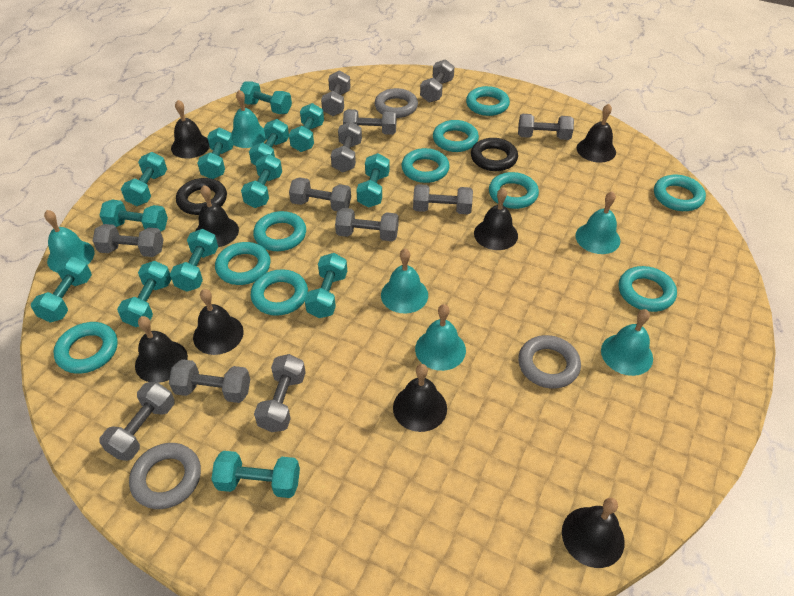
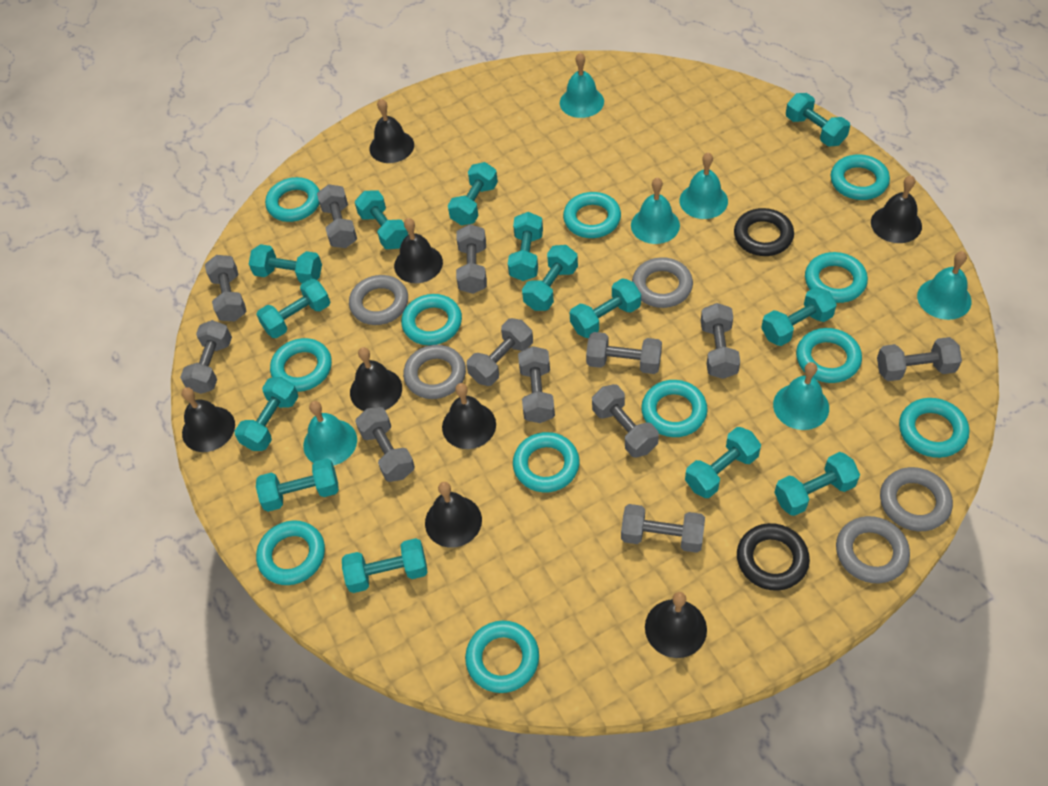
grey ring: [129,443,201,509] [374,88,418,118] [518,335,581,389] = 3 -> [349,275,408,325] [403,345,466,399] [632,257,693,308] [836,516,910,583] [880,467,953,531] = 5
turquoise dumbbell: [31,257,92,323] [99,199,168,231] [117,261,171,327] [121,152,167,206] [170,229,218,292] [197,128,234,179] [211,451,300,498] [240,81,292,114] [241,154,282,208] [249,119,289,166] [289,103,324,152] [304,253,347,318] [356,153,390,208] = 13 -> [234,377,298,451] [249,244,322,283] [256,279,330,338] [256,459,339,512] [342,538,428,593] [355,190,409,249] [448,162,498,226] [508,212,543,281] [522,245,578,311] [570,278,641,338] [685,427,761,498] [761,287,837,346] [774,452,860,516] [786,93,850,147] = 14
turquoise ring: [53,322,118,374] [215,242,271,285] [251,269,308,316] [253,211,306,251] [401,148,450,183] [433,120,479,152] [466,86,510,116] [489,172,539,209] [619,266,677,312] [654,175,706,211] = 10 -> [256,520,325,585] [265,177,320,222] [270,338,332,392] [401,294,462,345] [465,621,539,693] [513,432,580,492] [563,192,621,238] [641,380,708,437] [796,328,862,383] [805,252,868,303] [831,155,890,200] [899,398,969,458] = 12

